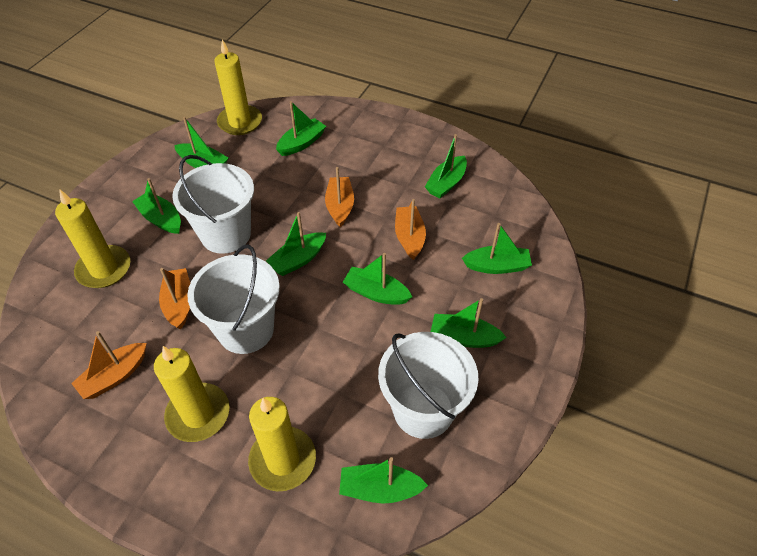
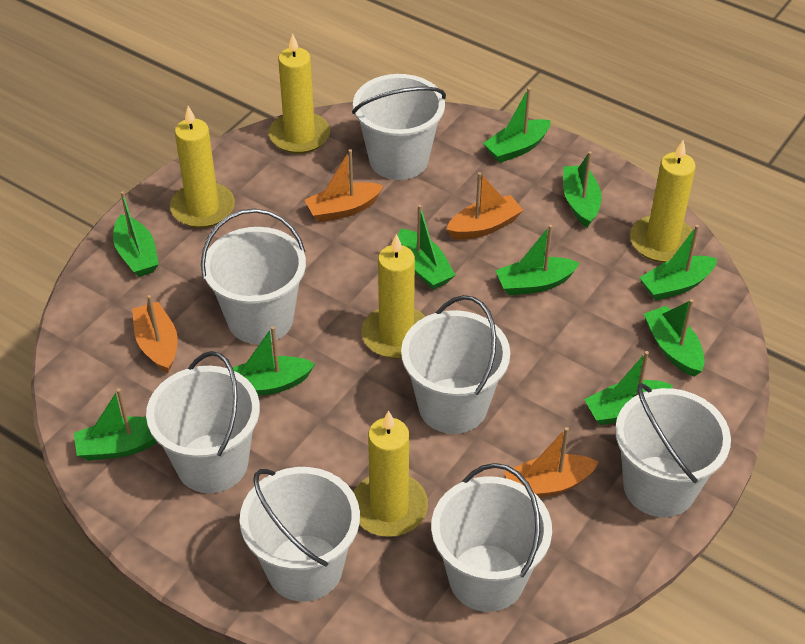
green boat: [132,178,181,234] [174,117,228,168] [266,212,326,276] [276,101,326,156] [339,457,428,504] [343,253,412,305] [425,134,467,198] [431,298,507,348] [462,223,532,274] = 9 -> [74,388,158,461] [113,191,159,277] [233,326,315,396] [398,205,455,290] [483,87,551,163] [495,225,580,295] [563,151,602,227] [584,351,673,425] [639,225,717,300] [644,299,705,377] = 10
white bucket: [172,155,254,254] [187,244,280,354] [378,332,479,439] = 3 -> [146,351,260,493] [201,209,306,344] [240,467,360,602] [352,74,446,180] [401,295,510,434] [431,463,552,612] [615,383,731,517] = 7
yellow candle: [55,189,130,288] [154,346,230,442] [214,39,262,135] [248,397,316,491] = 4 -> [170,106,235,228] [269,33,330,154] [354,410,428,537] [362,234,426,359] [630,140,696,263] = 5

